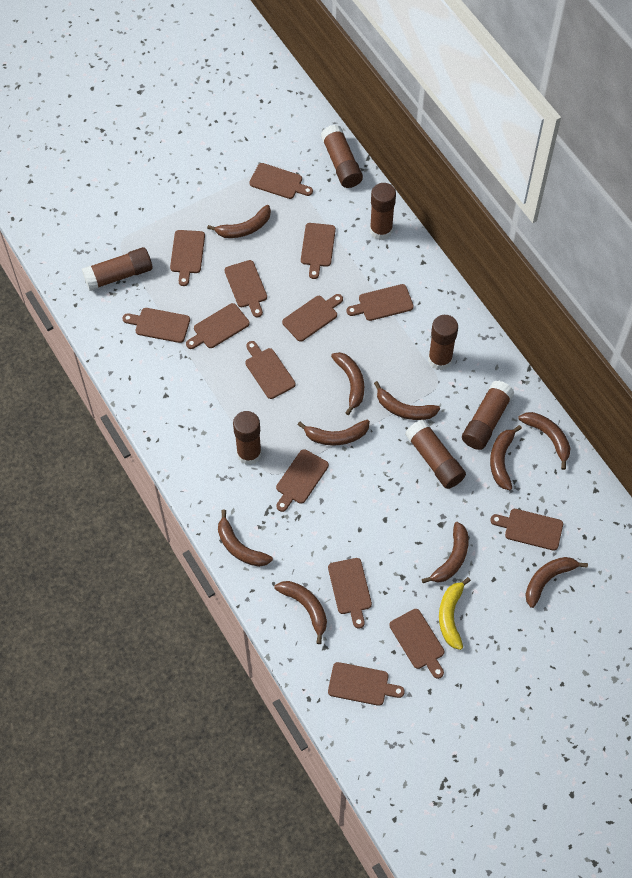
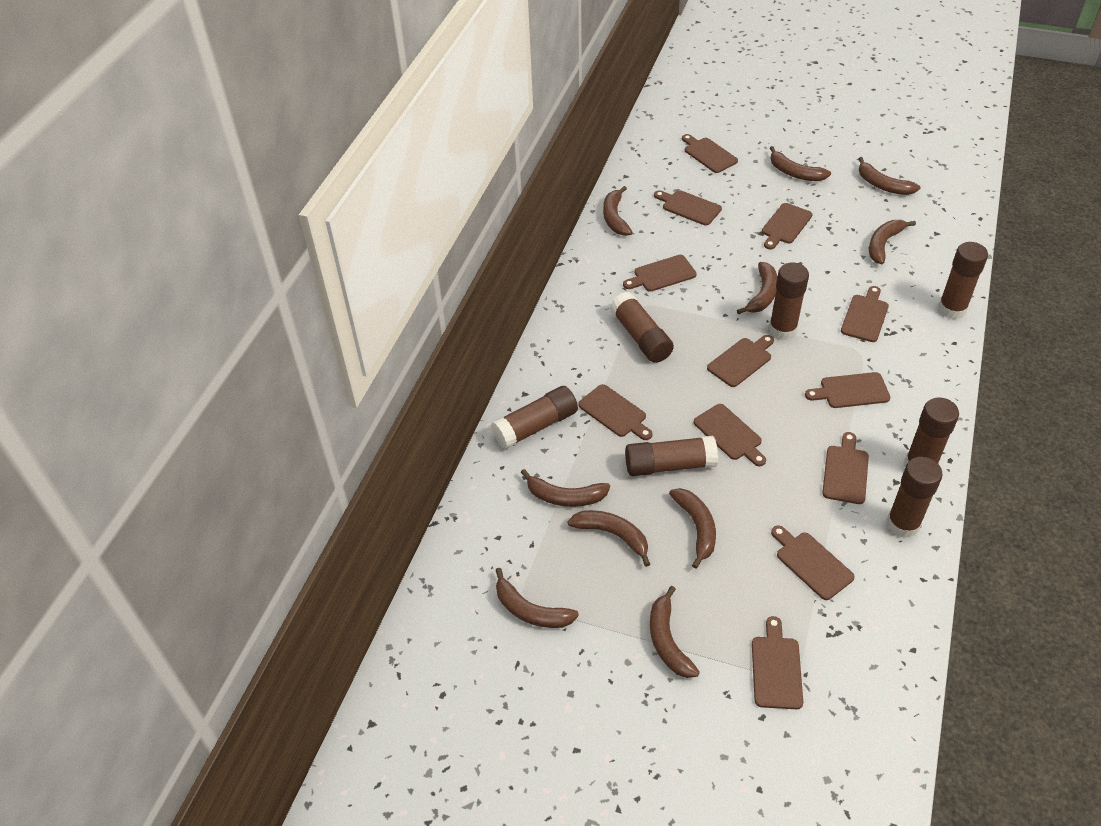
brown cutting board: [122,308,190,343] [170,230,205,286] [186,303,250,349] [224,260,267,317] [245,341,295,399] [249,163,313,199] [276,449,329,512] [282,294,343,342] [301,223,336,279] [328,558,372,629] [328,662,405,706] [346,284,414,321] [389,609,444,679] [490,509,563,551] = 14 -> [578,384,653,440] [623,255,697,292] [654,190,722,225] [682,134,738,173] [693,404,766,466] [707,335,774,387] [752,616,803,709] [762,203,813,250] [771,525,855,600] [805,372,890,408] [822,432,869,504] [841,286,889,342] = 12
yellow banana: [439,577,471,650] = 1 -> none = 0

